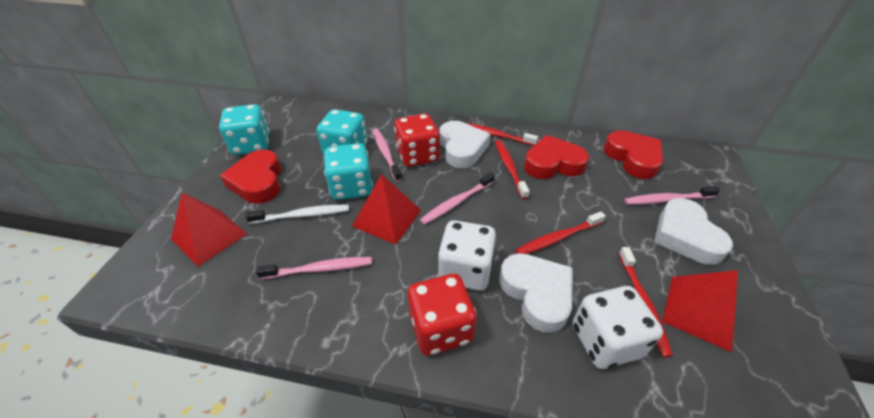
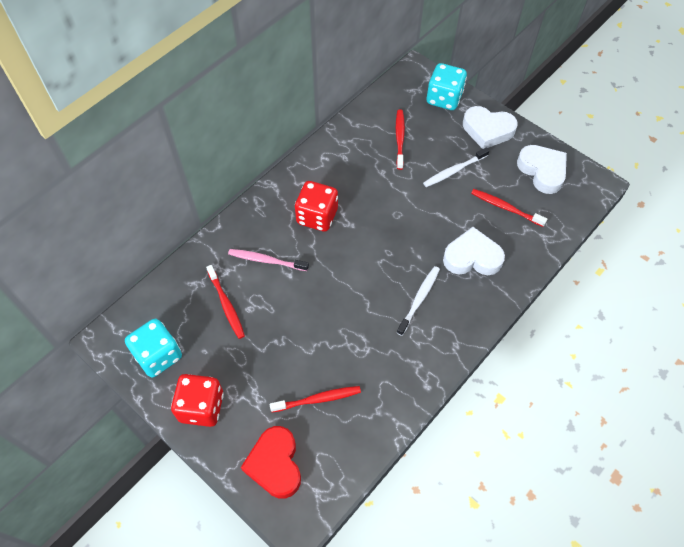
pink toothbrush: [256,257,372,279] [373,129,402,182] [420,172,495,225] [624,186,720,205] = 4 -> [228,249,309,271] = 1
red heart: [220,150,281,204] [524,135,589,179] [604,131,663,179] = 3 -> [241,426,301,499] = 1
red pyramid: [171,193,247,266] [352,174,421,245] [662,270,738,352] = 3 -> none = 0
turquoise dice: [219,104,270,155] [317,109,367,155] [324,143,373,200] = 3 -> [125,319,182,377] [427,63,467,110] = 2
white dice: [437,220,496,291] [573,286,663,369] = 2 -> none = 0
white toothbrush: [245,204,349,224] = 1 -> [397,266,440,336] [423,148,489,187] = 2

